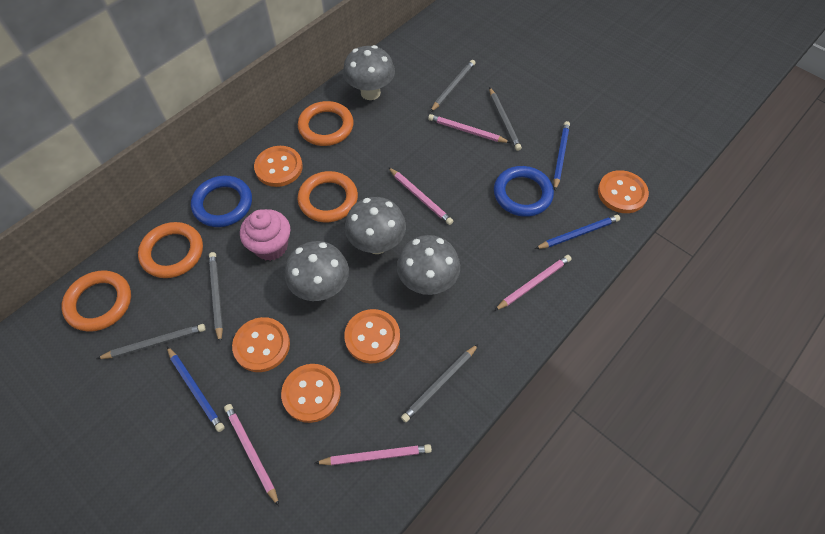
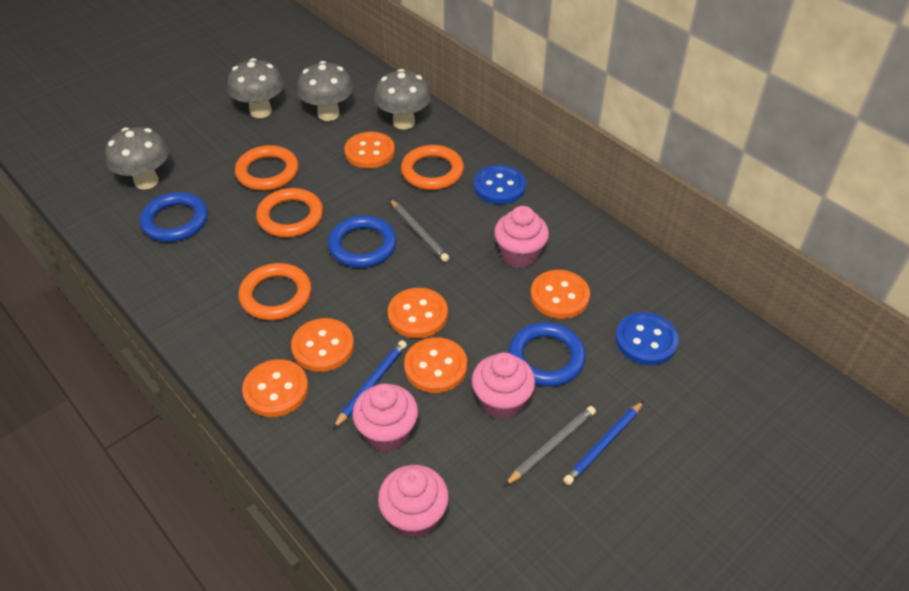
blue button: none = 0 -> [474,165,526,204] [615,312,679,365] = 2
blue pencil: [167,347,225,432] [535,215,620,249] [553,121,570,190] = 3 -> [333,340,407,429] [563,401,644,485] = 2
blue ring: [191,176,252,227] [494,166,554,217] = 2 -> [140,192,208,242] [328,216,397,268] [509,322,586,387] = 3
grey pencil: [97,324,206,359] [209,252,223,343] [401,344,478,422] [430,60,476,112] [489,87,522,151] = 5 -> [390,199,449,262] [504,406,596,486] = 2
orange button: [232,317,290,372] [254,146,303,187] [281,364,341,423] [344,309,400,364] [598,170,649,213] = 5 -> [242,359,309,417] [291,318,354,372] [344,132,395,169] [388,288,448,338] [404,337,467,393] [531,270,590,319] = 6
pink cupcake: [240,209,290,261] = 1 -> [352,384,418,452] [378,465,449,538] [472,352,535,420] [494,206,549,268] = 4
pink pencil: [224,404,279,506] [315,444,432,465] [388,167,453,225] [428,114,511,143] [494,255,572,311] = 5 -> none = 0

